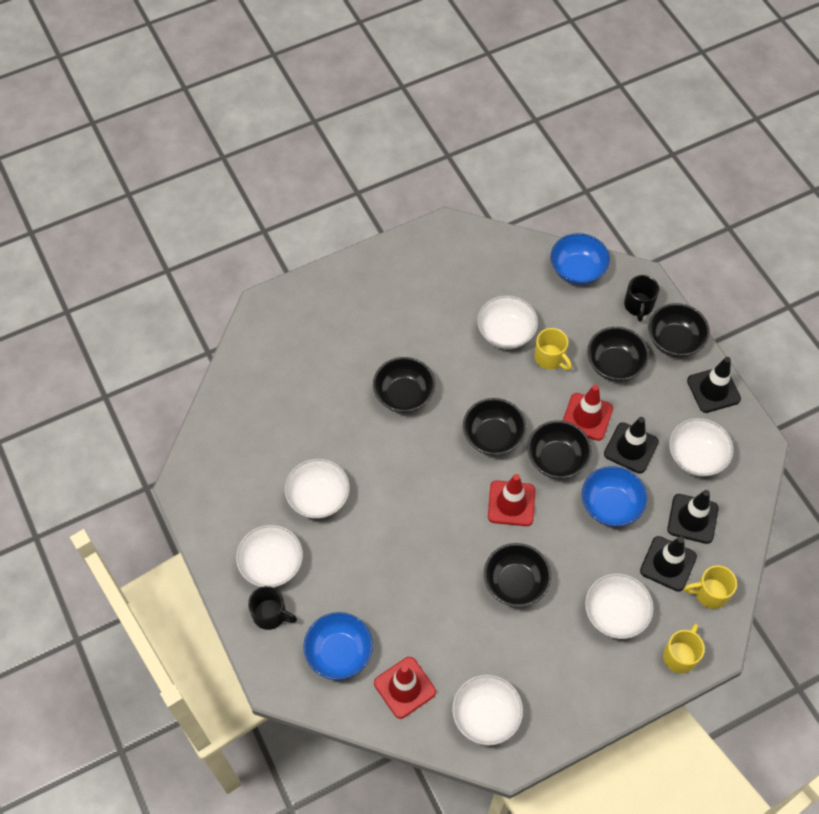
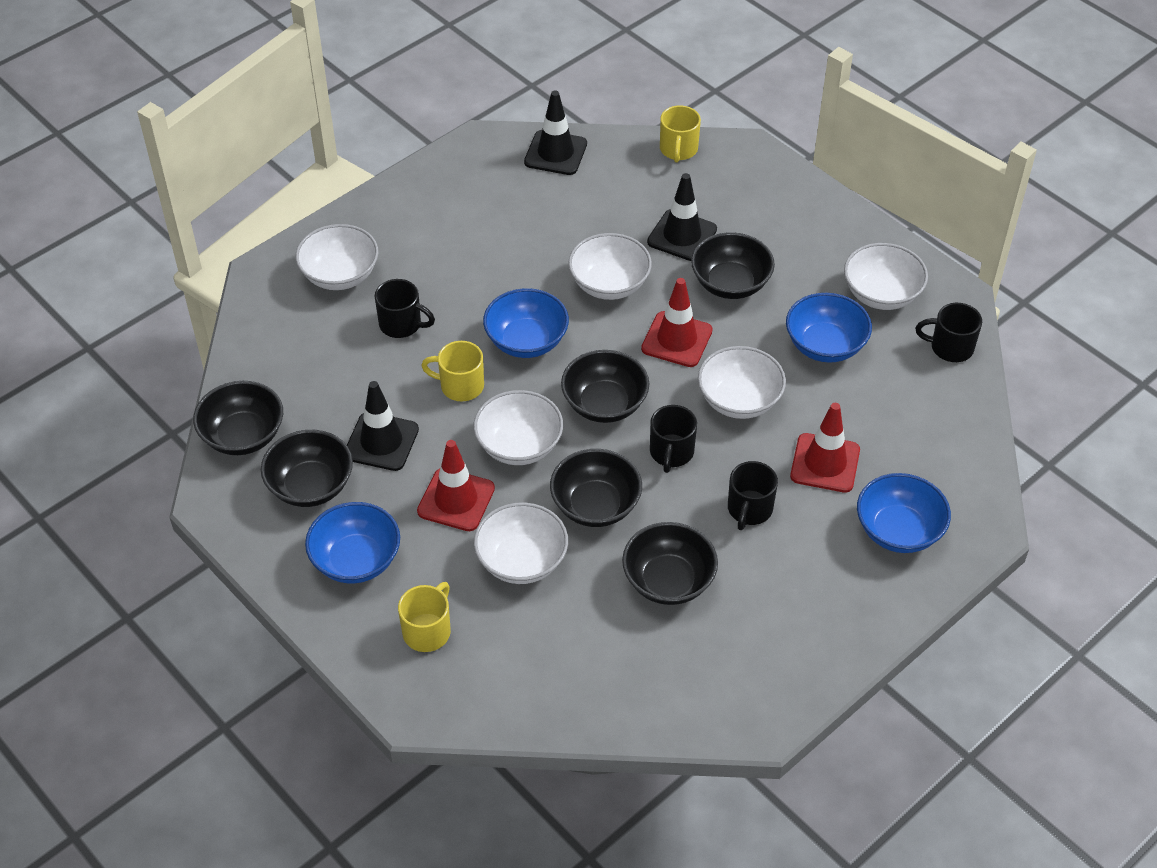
black mug: [248,586,297,630] [624,275,659,322] = 2 -> [375,279,435,338] [650,405,697,473] [728,461,778,530] [915,303,982,362] = 4
black traffic cone: [604,417,659,474] [640,536,697,592] [667,490,718,544] [687,357,741,413] = 4 -> [347,381,419,471] [524,91,587,175] [647,173,717,261] = 3
blue bowl: [303,612,373,680] [551,233,610,285] [582,466,647,527] = 3 -> [305,502,400,583] [483,288,569,358] [786,293,872,363] [857,473,951,553] = 4

